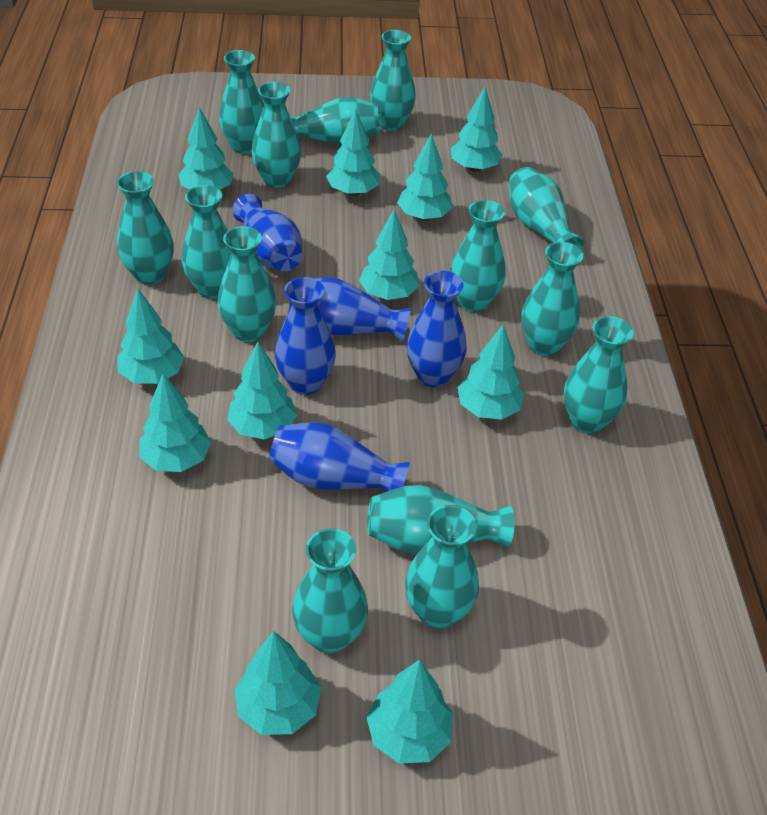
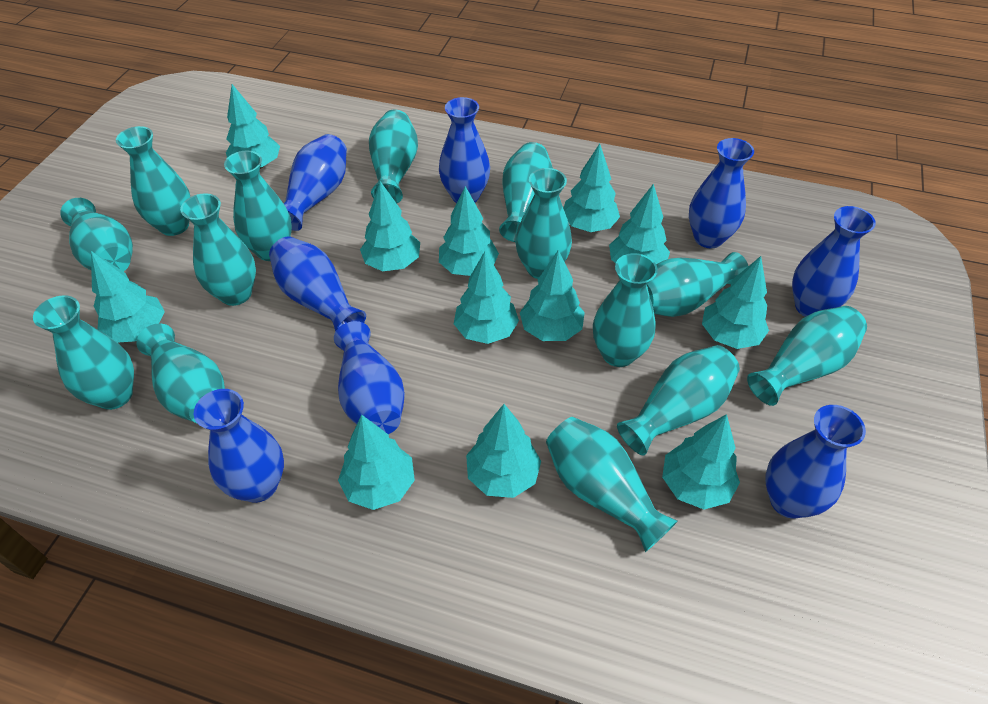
blue vase: [232,194,302,271] [269,422,410,492] [275,277,336,395] [289,277,411,342] [407,271,467,387] = 5 -> [194,389,284,503] [269,236,366,332] [284,134,347,231] [334,321,405,434] [439,97,490,203] [689,138,754,248] [765,405,866,519] [792,206,876,317] = 8
turquoise tree: [117,289,184,384] [139,373,211,472] [178,107,234,190] [227,341,297,439] [235,631,321,735] [326,109,380,196] [359,210,419,300] [366,660,453,764] [397,133,453,221] [451,87,502,172] [457,325,524,420] = 11 -> [91,251,165,343] [226,84,280,169] [338,415,415,510] [360,181,420,271] [439,186,499,276] [454,251,519,344] [466,404,541,498] [520,250,585,341] [563,143,620,232] [609,184,670,265] [662,414,740,510] [702,256,769,349] = 12

